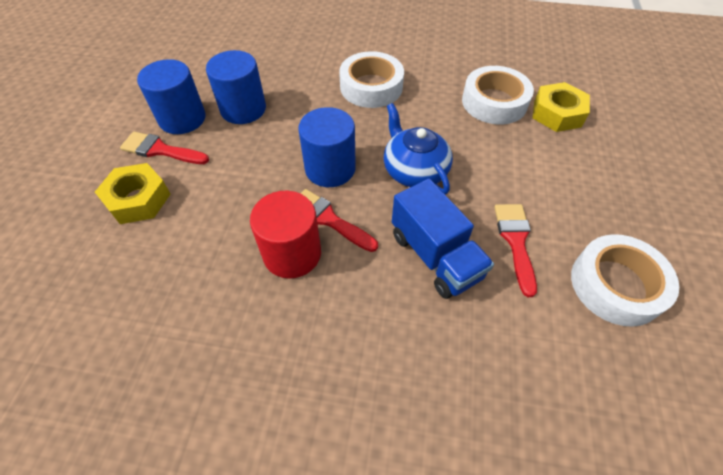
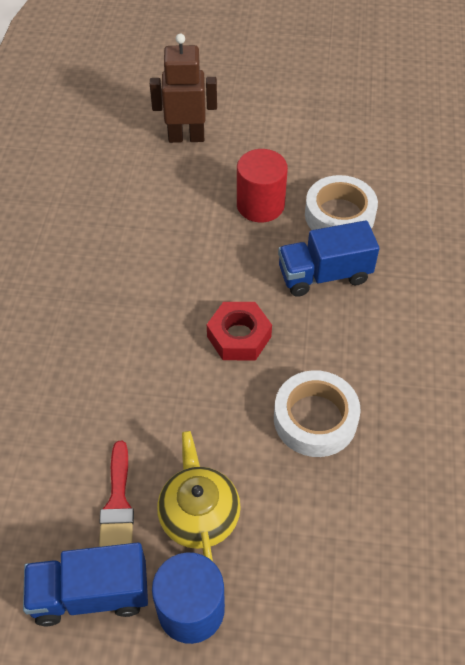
blue cylinder: [137,59,206,134] [206,50,266,124] [298,107,356,187] = 3 -> [152,552,225,644] = 1
blue teapot: [384,103,453,195] = 1 -> none = 0
blue truck: [392,179,494,299] = 1 -> [23,543,148,626] [278,220,380,297] = 2
brown robot: none = 0 -> [150,34,217,143] = 1
red brush: [120,132,209,164] [301,189,378,252] [494,204,537,297] = 3 -> [99,441,134,547] = 1
red nut: none = 0 -> [207,302,272,360] = 1
white tape: [339,51,404,108] [462,66,534,125] [571,234,679,327] = 3 -> [274,370,361,457] [305,175,378,230] = 2
yellow nut: [95,163,171,224] [533,82,590,132] = 2 -> none = 0
yellow teapot: none = 0 -> [157,431,241,561] = 1

